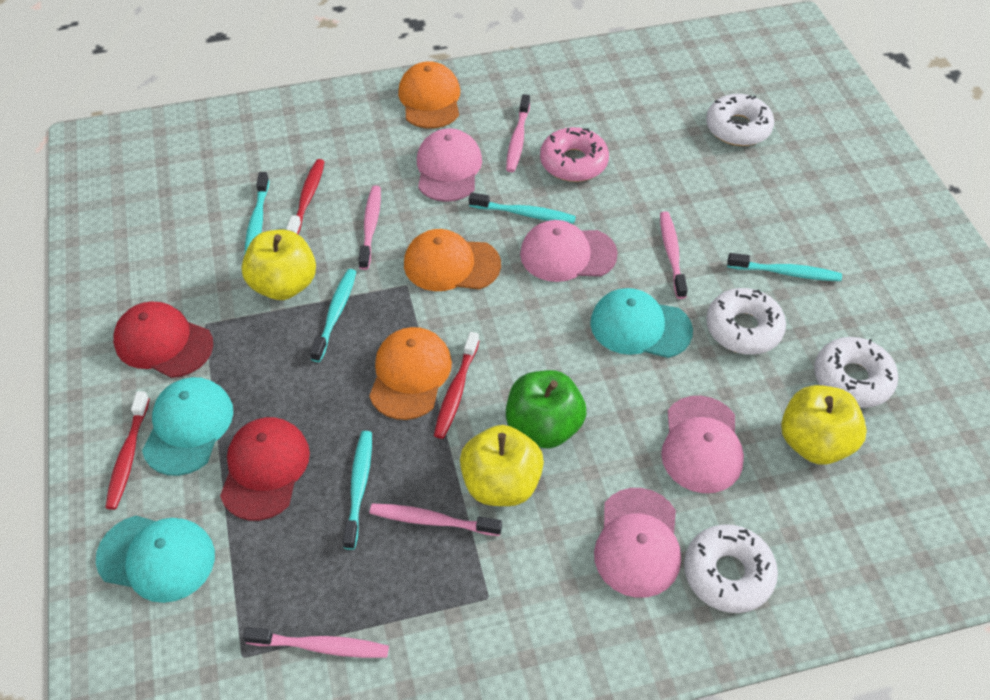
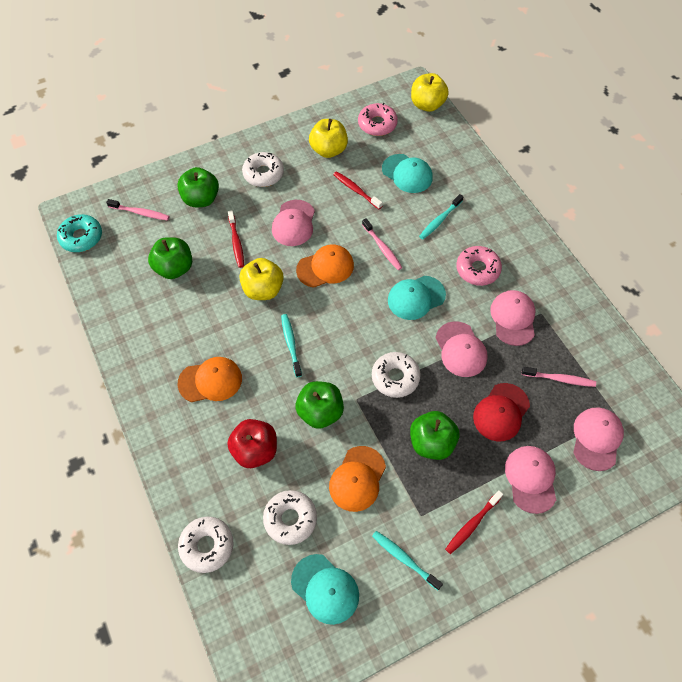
green apple: [506,370,586,448] = 1 -> [148,237,192,279] [177,167,219,207] [296,381,344,429] [410,411,459,460] = 4
pink cap: [417,128,482,202] [520,220,618,282] [594,488,681,598] [661,396,744,493] = 4 -> [272,200,315,246] [436,321,487,377] [490,290,535,346] [505,446,556,514] [573,408,624,471] = 5
pink donut: [540,127,609,182] = 1 -> [358,103,398,136] [456,246,502,286] = 2
pink toothbrush: [243,627,389,658] [358,186,381,270] [370,504,502,536] [506,94,530,172] [660,211,688,299] = 5 -> [106,199,169,221] [362,218,402,270] [522,367,596,387] = 3
red apple: none = 0 -> [227,419,277,468] = 1
red cap: [113,302,213,378] [220,417,310,521] = 2 -> [473,383,530,441] = 1
turquoise donut: none = 0 -> [57,214,102,252] = 1
turquoise toothbrush: [245,172,269,253] [310,269,356,362] [343,431,372,550] [469,192,576,224] [727,253,842,281] = 5 -> [281,314,302,377] [372,531,443,590] [419,194,463,239] = 3

